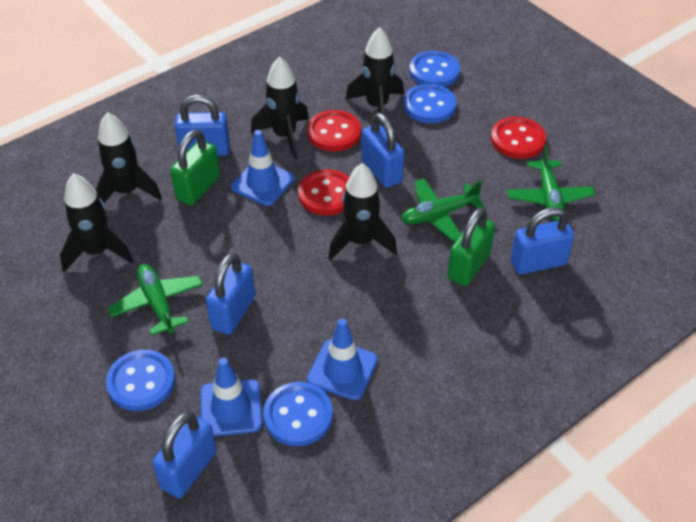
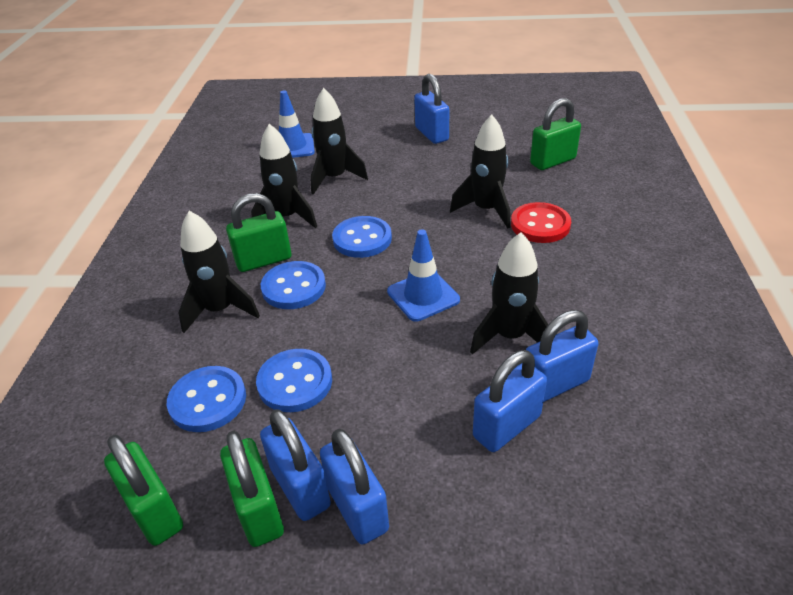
blue traffic cone: [200,358,262,436] [231,130,294,206] [307,318,378,400] = 3 -> [279,90,315,158] [387,229,460,322] = 2
green padlock: [170,130,220,205] [447,207,495,286] = 2 -> [104,435,183,546] [220,431,284,547] [226,193,291,272] [530,98,581,170] = 4
green plane: [108,264,203,336] [401,178,485,241] [507,146,595,221] = 3 -> none = 0
red button: [298,169,349,216] [307,110,361,151] [491,117,546,159] = 3 -> [511,202,571,243] = 1

